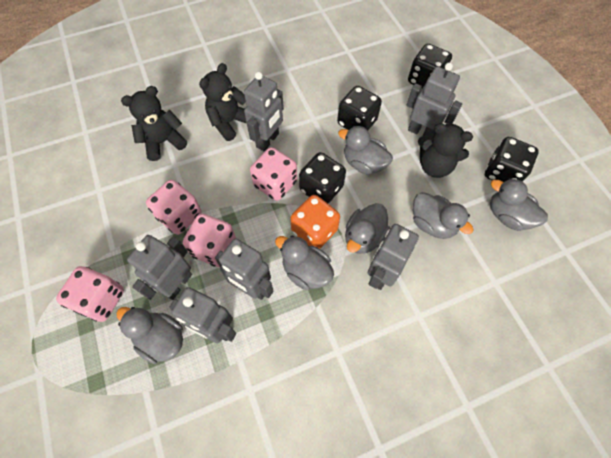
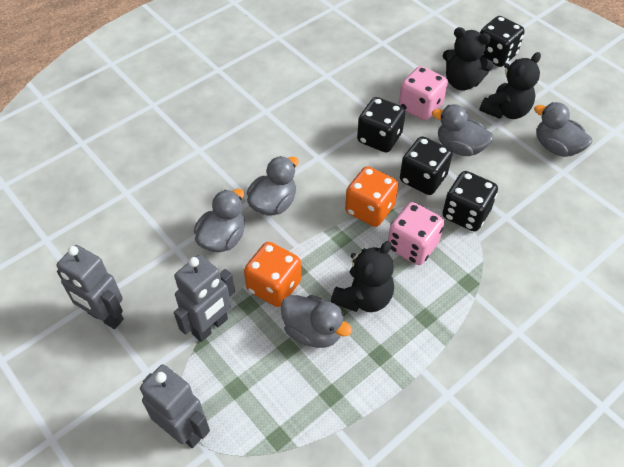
grey duck: [116,307,183,364] [275,236,334,290] [338,126,393,175] [345,203,390,254] [413,192,474,239] [490,178,548,231] = 6 -> [194,189,245,252] [247,156,299,216] [281,295,352,348] [432,104,494,156] [534,102,592,157] = 5
grey robot: [127,235,192,300] [169,287,236,343] [215,238,273,300] [244,72,284,152] [368,224,419,290] [406,62,462,140] = 6 -> [56,245,124,329] [140,364,210,448] [174,255,235,342] = 3
orange dice: [290,195,340,249] = 1 -> [244,242,301,307] [345,166,398,227] = 2
pink dice: [56,266,124,322] [146,180,202,235] [183,213,236,267] [250,147,297,201] = 4 -> [388,202,444,265] [399,66,448,120] = 2

